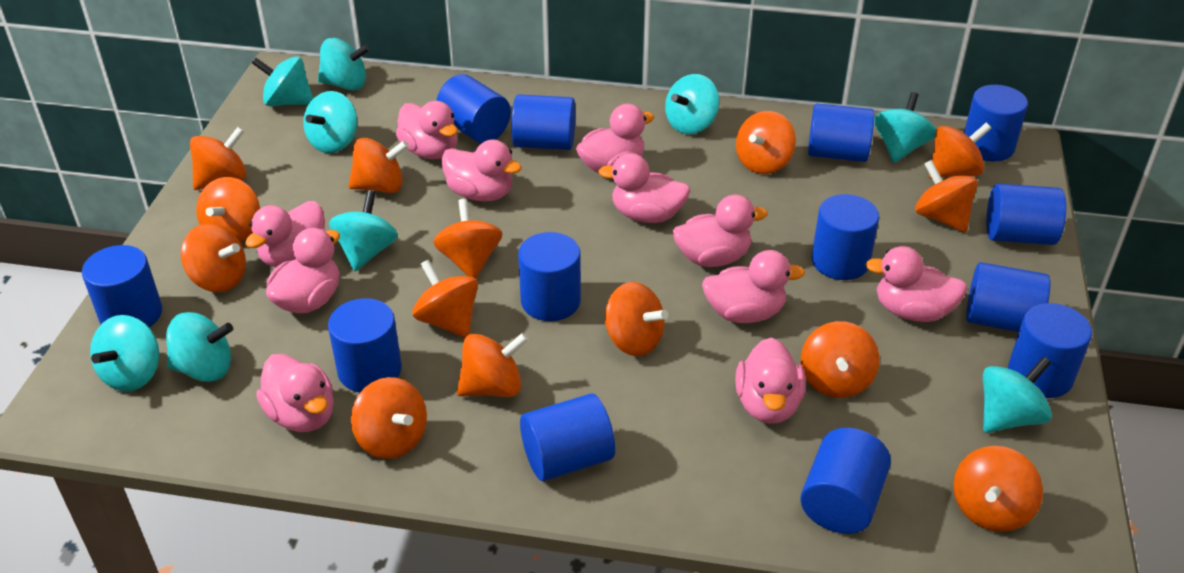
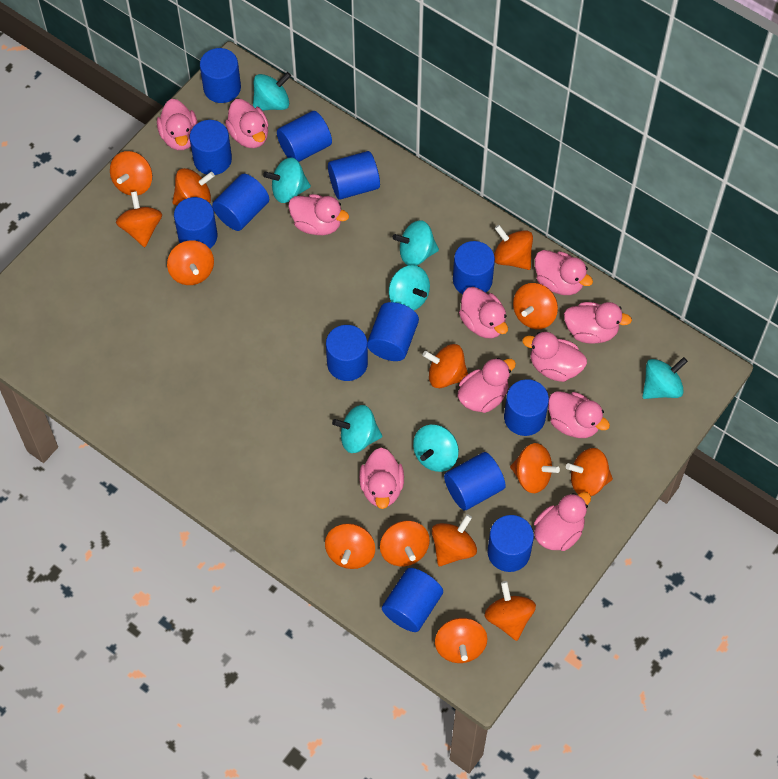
turquoise spinning top: [90,315,159,392] [166,312,233,382] [252,56,313,106] [303,91,357,153] [318,38,370,91] [329,190,398,271] [665,74,719,134] [874,92,936,163] [983,356,1052,433] = 9 -> [253,72,291,111] [263,158,311,203] [332,405,382,453] [389,265,430,310] [393,220,439,266] [413,425,459,472] [642,357,688,399] = 7

